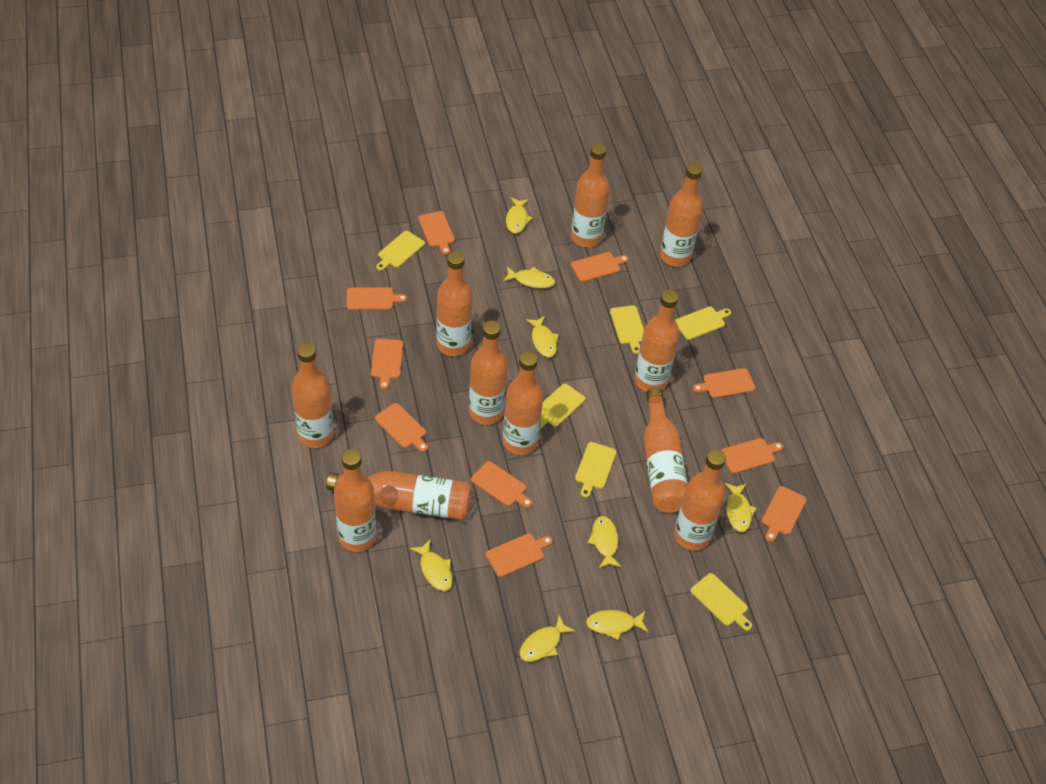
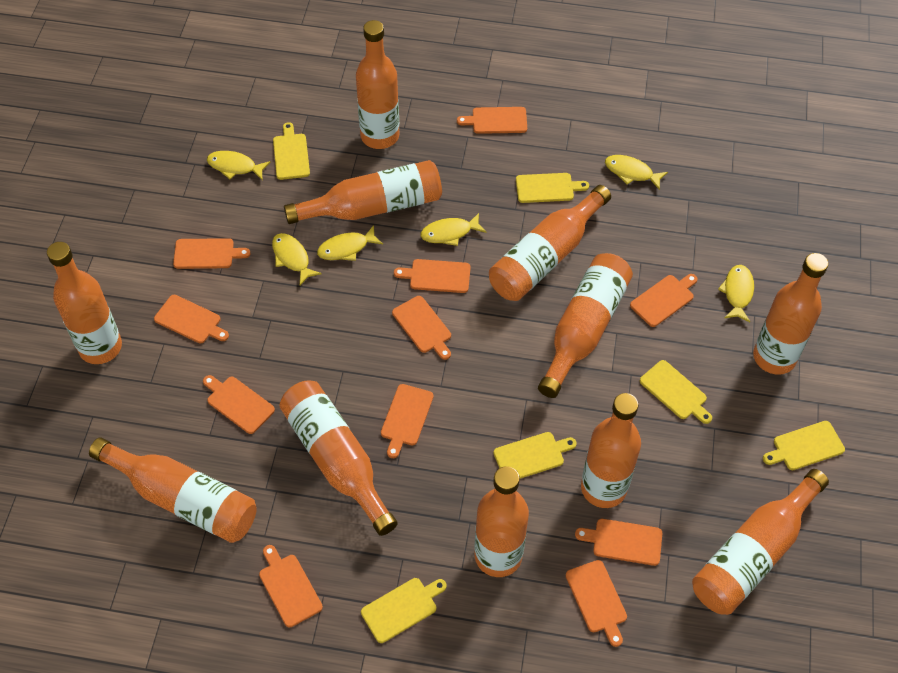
orange cutting board: [346,287,407,310] [371,339,403,390] [375,403,428,452] [418,211,455,255] [471,461,532,508] [486,534,553,577] [571,252,628,282] [693,368,755,398] [721,438,783,474] [762,486,807,542] = 10 -> [154,295,229,343] [173,238,250,269] [203,375,275,434] [259,545,323,627] [381,384,434,458] [392,296,451,360] [394,259,471,293] [457,107,527,134] [566,560,627,647] [575,519,662,566] [630,274,698,327] = 11
yellow fish: [410,539,453,591] [503,267,555,288] [506,197,532,234] [520,615,575,662] [526,316,559,357] [586,610,648,640] [588,516,622,568] [725,483,756,532] = 8 -> [207,151,270,180] [272,233,322,285] [317,225,383,261] [421,213,486,246] [605,155,668,190] [718,265,754,322] = 6

